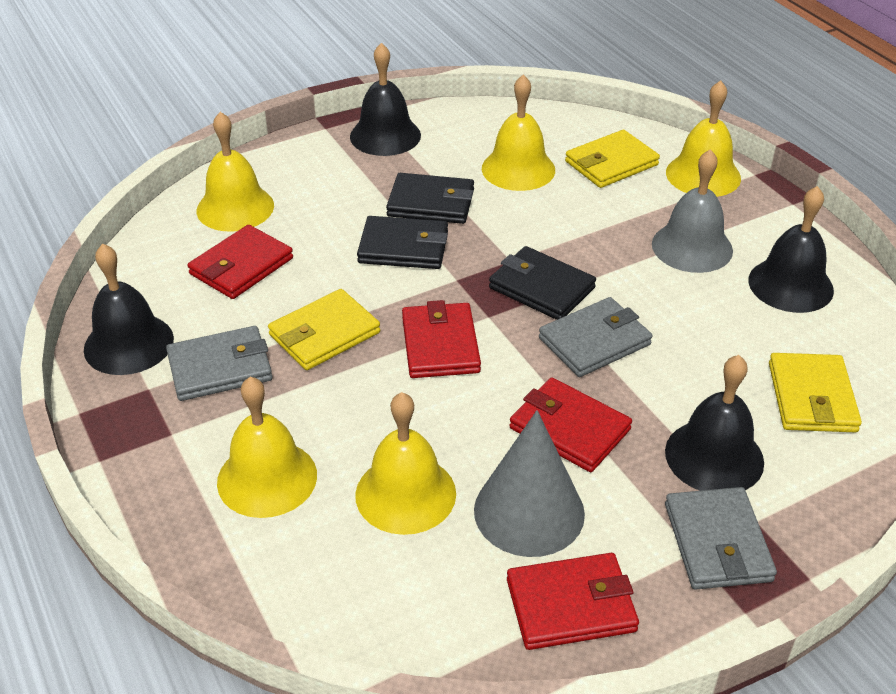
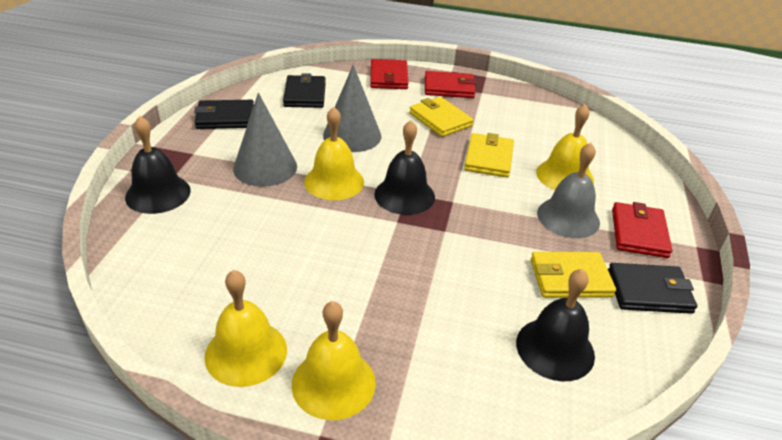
black bell: [84,244,174,375] [350,43,421,156] [665,355,764,491] [748,186,834,313] = 4 -> [125,116,191,214] [374,120,435,215] [516,269,595,381] = 3
grey cone: [474,410,585,557] = 1 -> [233,93,297,187] [323,65,382,152] = 2
grey wallet: [166,326,272,401] [539,297,652,377] [665,487,777,589] = 3 -> none = 0
red wallet: [188,225,293,299] [402,300,481,378] [507,553,639,650] [510,377,632,472] = 4 -> [370,59,409,89] [425,71,476,98] [612,202,672,258] = 3
yellow bell: [197,112,274,232] [217,376,317,518] [355,392,456,535] [482,75,555,191] [666,80,741,197] = 5 -> [205,270,287,387] [292,301,376,420] [304,107,364,200] [536,104,594,190] = 4

